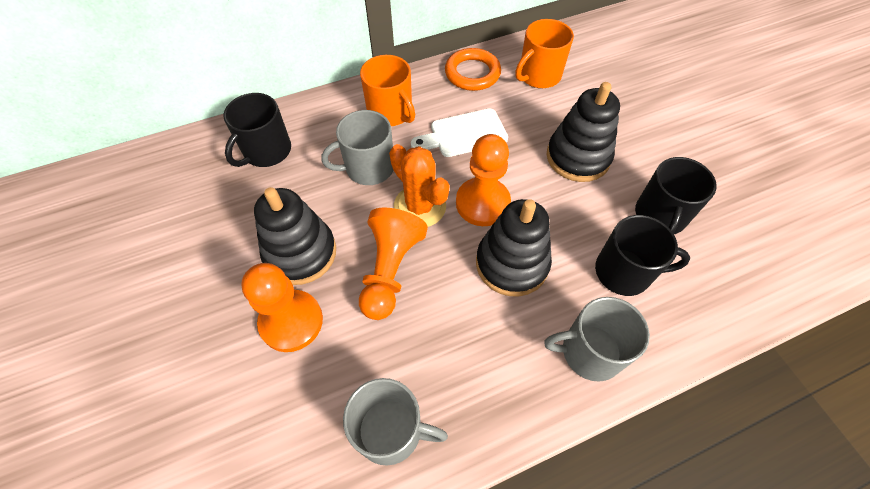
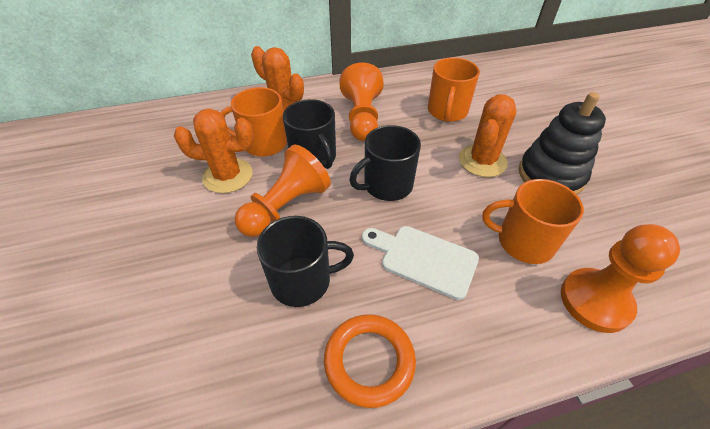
black stacking toy: [254,187,336,285] [476,199,552,297] [546,82,620,182] = 3 -> [519,92,606,195] = 1
grey mug: [321,110,393,185] [343,378,448,466] [544,297,650,382] = 3 -> none = 0
orange cactus: [389,144,450,227] = 1 -> [174,109,254,193] [251,46,304,112] [459,94,516,177] = 3
orange mug: [360,55,415,126] [515,19,574,88] = 2 -> [220,87,287,157] [428,58,480,122] [482,179,584,264] = 3

